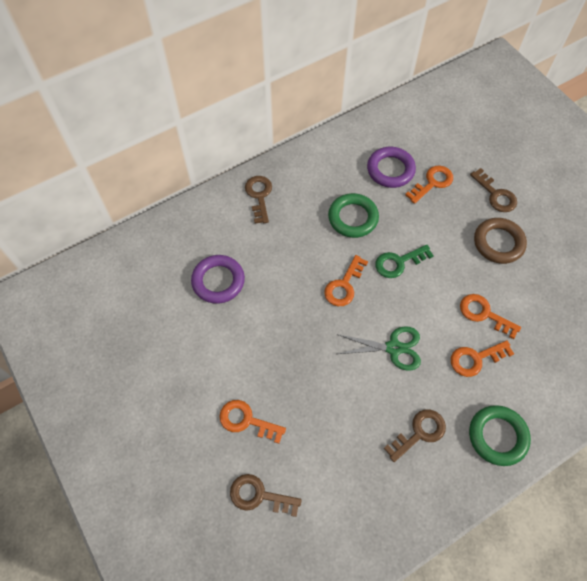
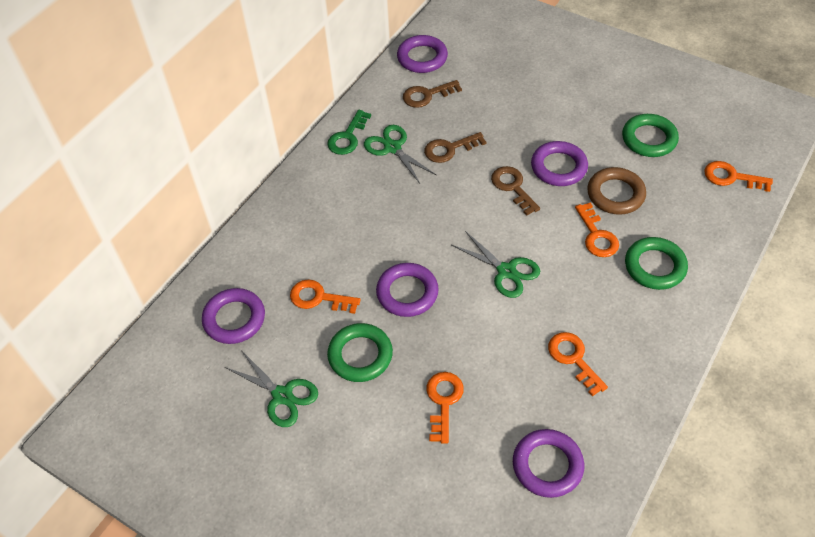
brown key: [230,474,302,517] [245,176,272,224] [384,409,446,462] [470,168,517,212] = 4 -> [403,80,462,108] [424,132,486,163] [491,166,540,216] = 3
green ring: [328,193,379,238] [469,405,531,466] = 2 -> [327,323,393,382] [622,114,679,157] [625,237,688,290] = 3
green scissors: [337,326,421,371] = 1 -> [225,350,318,427] [364,125,436,184] [452,231,540,298] = 3
purple ring: [191,255,245,304] [367,147,416,188] = 2 -> [202,288,265,344] [376,263,439,317] [397,35,448,73] [513,429,584,498] [531,141,588,186] = 5

